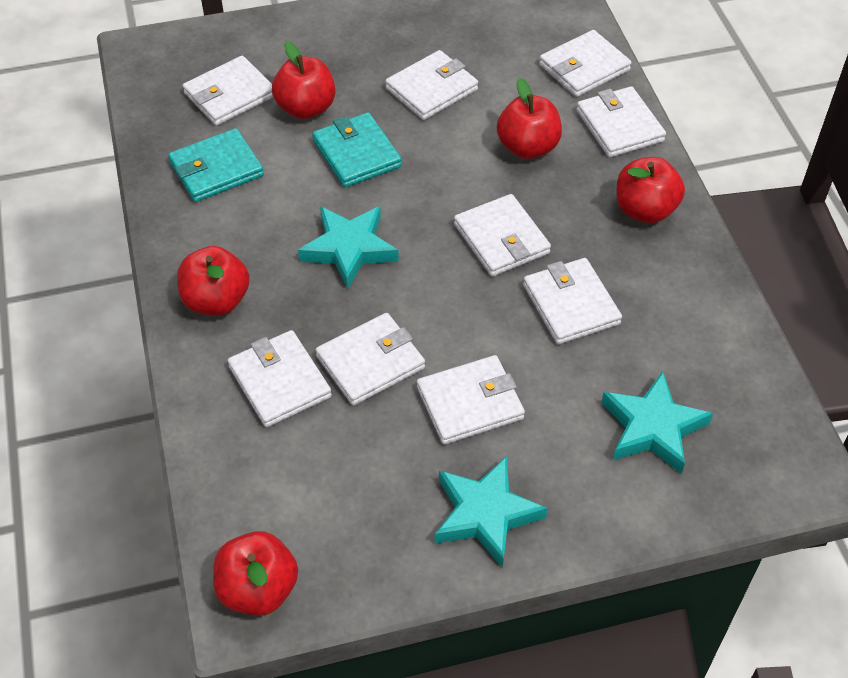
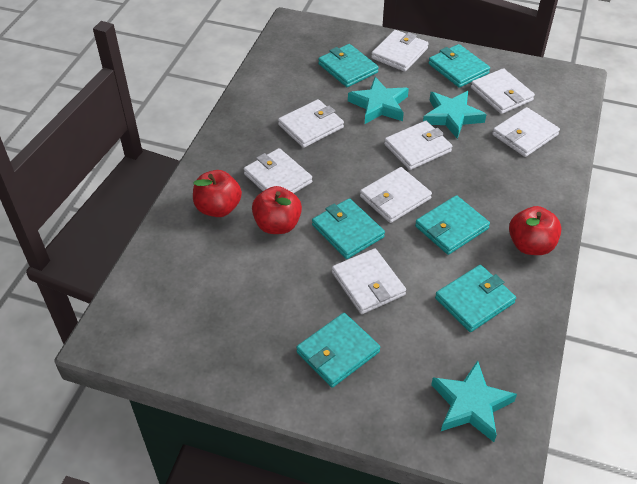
red apple: [177,246,250,316] [213,531,298,616] [272,41,335,119] [497,78,562,159] [617,157,685,223] = 5 -> [193,170,242,217] [252,186,302,234] [509,206,562,255] = 3
turquoise wallet: [168,128,264,202] [313,112,402,187] = 2 -> [296,313,380,388] [312,198,385,259] [318,44,379,87] [415,195,490,255] [429,44,490,88] [435,265,516,332] = 6
white wallet: [183,56,273,126] [228,330,332,427] [316,313,425,406] [385,50,478,120] [417,355,525,445] [454,194,551,277] [523,258,622,344] [539,30,632,97] [576,86,666,157] = 9 -> [244,148,312,193] [278,99,344,148] [332,248,406,314] [360,167,432,223] [371,30,429,72] [384,121,452,170] [471,68,535,114] [492,107,560,157] = 8

